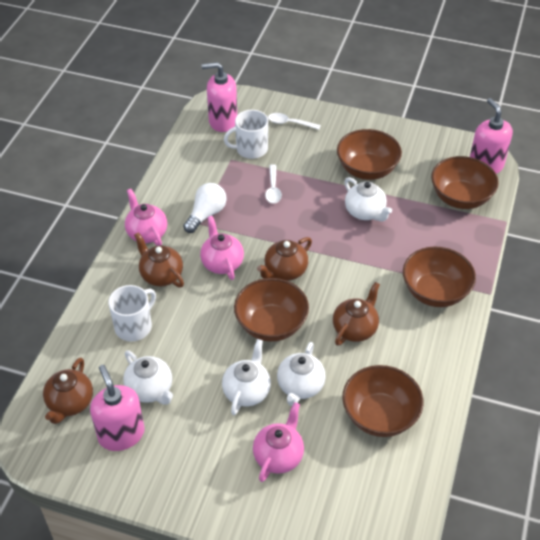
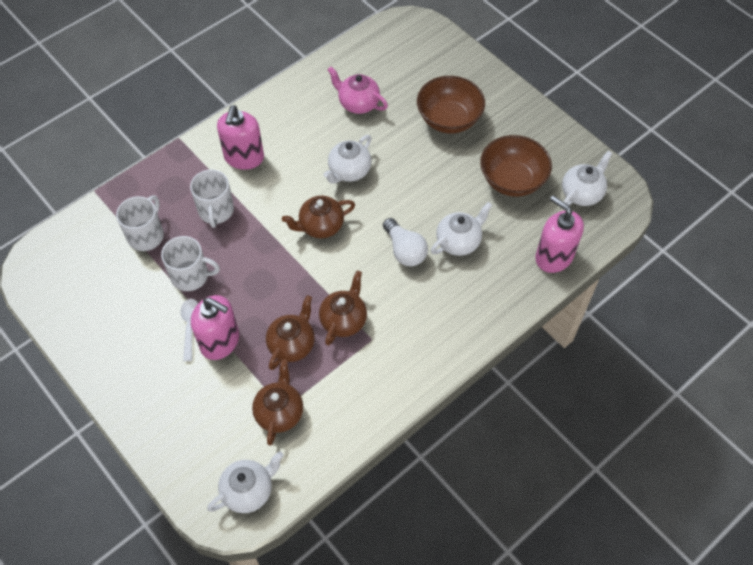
brown bowl: [234,278,309,342] [337,129,402,180] [342,365,424,437] [403,247,476,307] [431,156,499,209] = 5 -> [417,76,485,133] [480,135,552,197] = 2
pink teapot: [125,189,167,246] [200,216,244,280] [253,402,304,482] = 3 -> [327,67,388,114] = 1
white mug: [108,285,156,342] [224,110,268,159] = 2 -> [116,195,164,251] [161,236,220,291] [190,170,234,228] = 3
white spoon: [265,164,282,204] [268,113,321,130] = 2 -> [181,299,198,361] = 1

